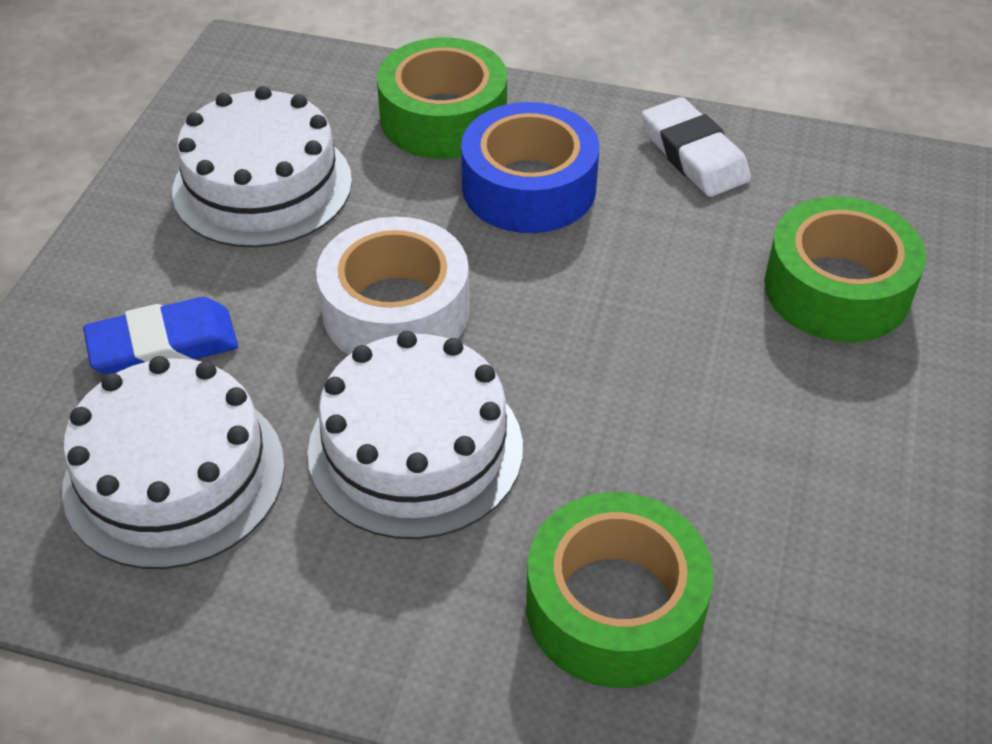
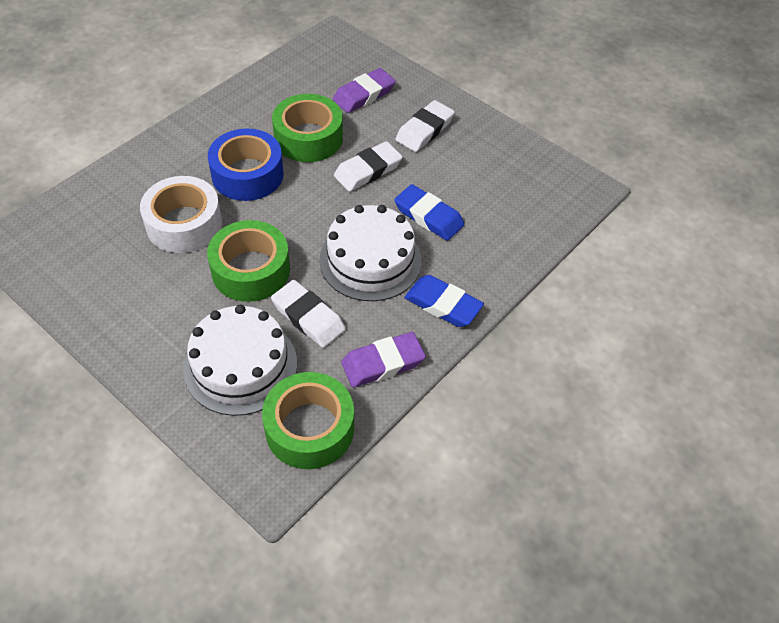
blue eraser: [83,297,238,375] = 1 -> [394,184,465,241] [404,275,484,327] = 2
purple eraser: none = 0 -> [333,68,396,113] [341,332,426,387] = 2
white cake: [62,356,285,569] [172,86,352,248] [308,331,523,539] = 3 -> [183,305,297,416] [319,205,422,301] = 2
white eraser: [642,97,751,197] = 1 -> [271,280,346,348] [334,141,403,192] [396,100,455,152] = 3

